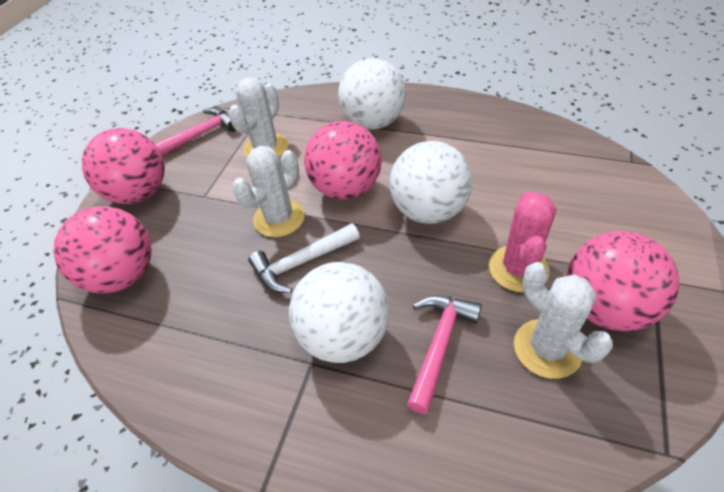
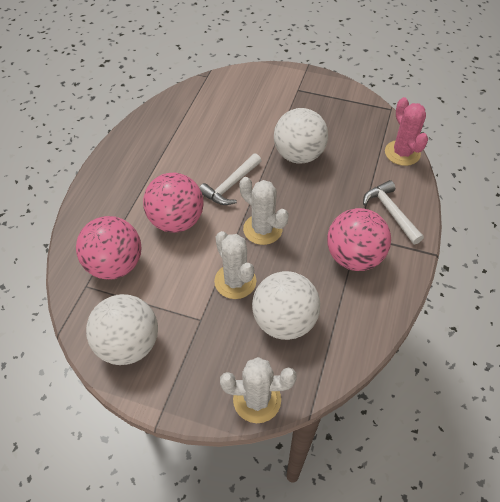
pink ball: [53,206,152,293] [82,128,165,204] [304,121,382,200] [567,231,679,331] = 4 -> [76,216,141,280] [143,173,204,233] [327,208,391,271] = 3
pink hammer: [155,108,236,156] [407,295,482,414] = 2 -> none = 0
white hammer: [248,223,360,293] = 1 -> [199,153,261,205] [363,180,424,244] = 2

